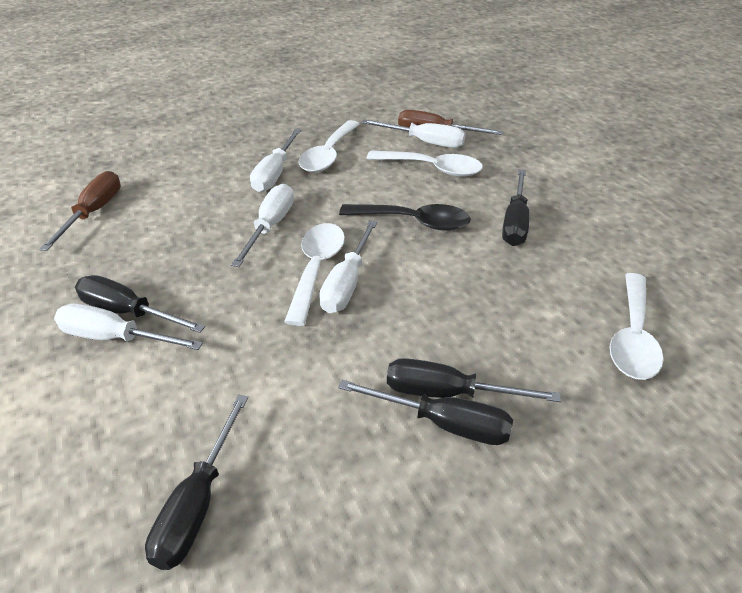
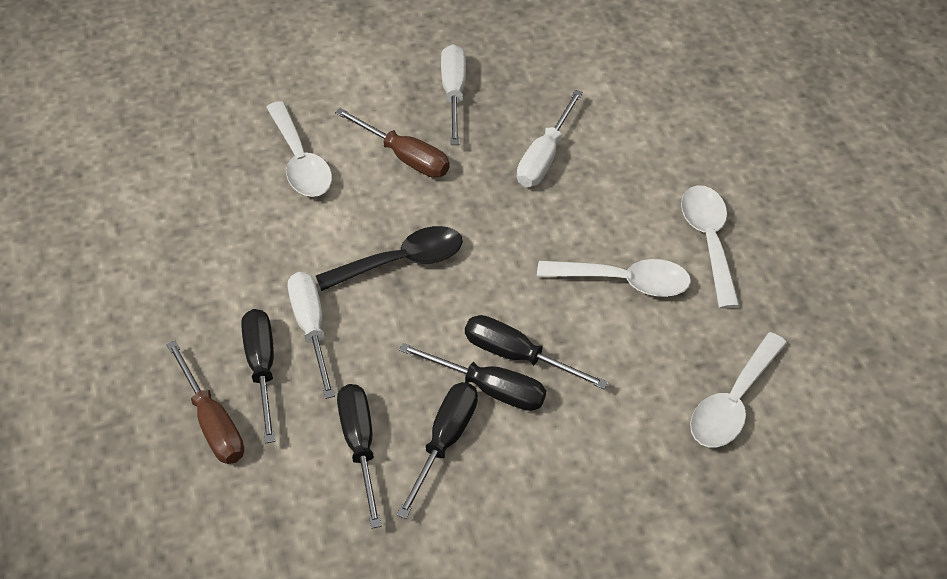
white screwdriver: [54,303,203,350] [231,184,294,267] [250,128,302,192] [319,220,378,313] [362,119,466,148] = 5 -> [288,272,335,399] [441,44,466,145] [517,90,583,187] = 3

